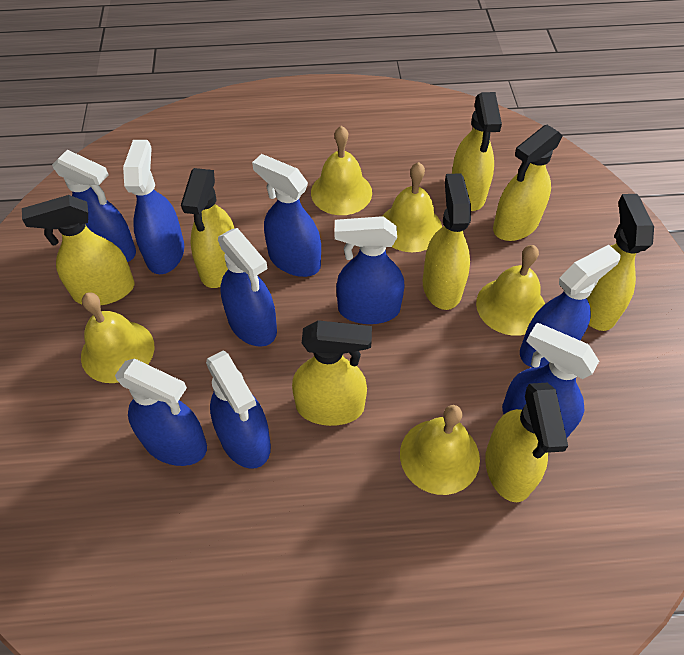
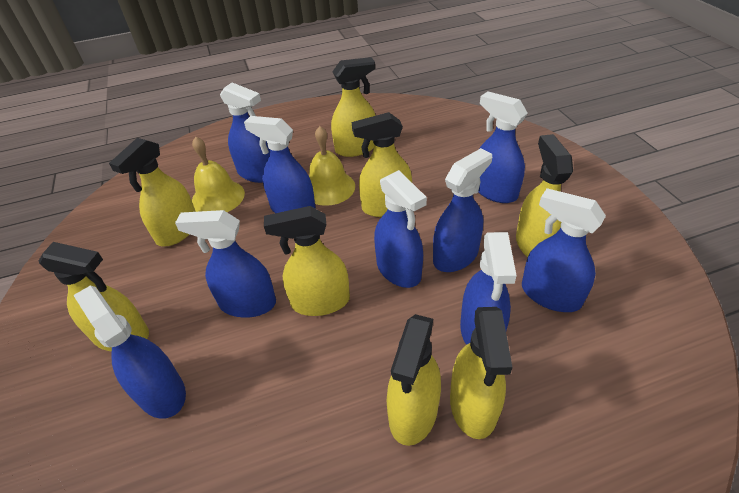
yellow bell: [81,292,154,383] [311,126,372,215] [383,162,442,252] [400,405,480,495] [476,245,545,336] = 5 -> [192,136,245,212] [309,126,355,206] = 2

